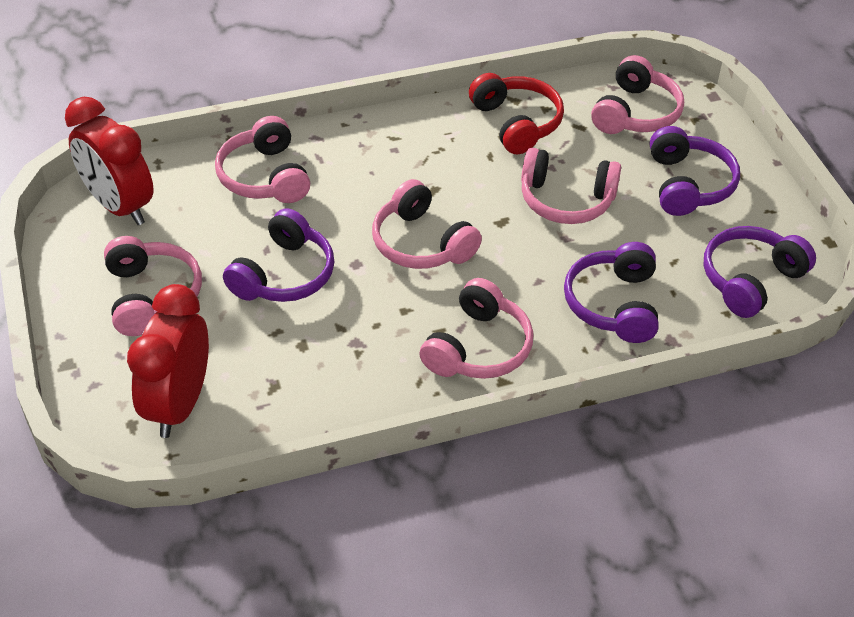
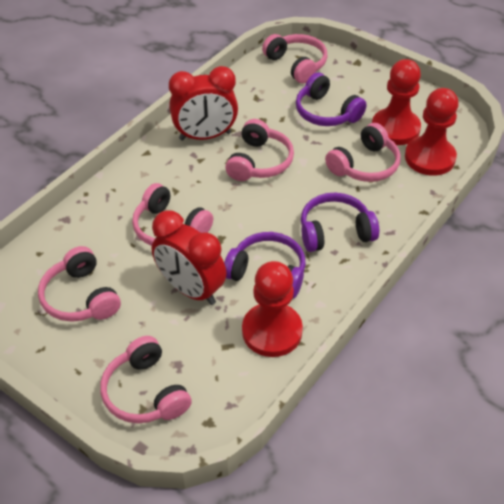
purple headphones: [223,208,334,302] [564,242,659,343] [650,126,740,216] [704,226,816,318] = 4 -> [224,232,306,299] [296,72,367,126] [301,193,379,252] = 3
red headphones: [469,73,564,154] = 1 -> none = 0
red pawn: none = 0 -> [242,261,303,357] [372,59,421,145] [405,88,459,176] = 3

